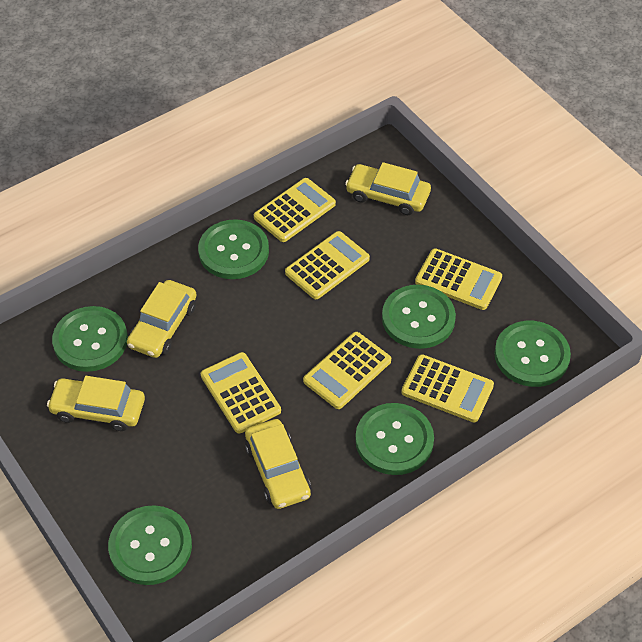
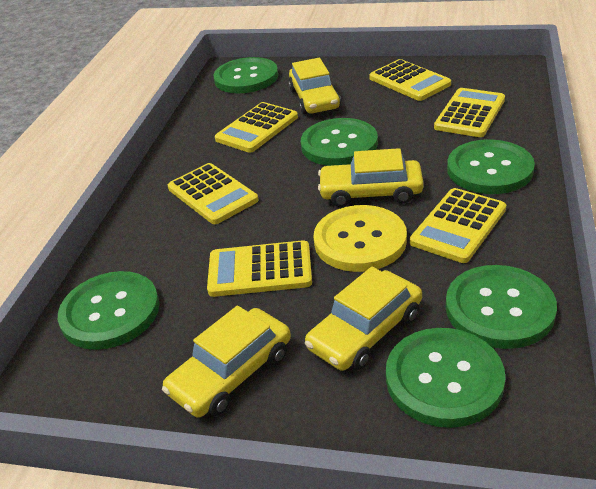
yellow button: none = 0 -> [313,205,407,272] = 1

